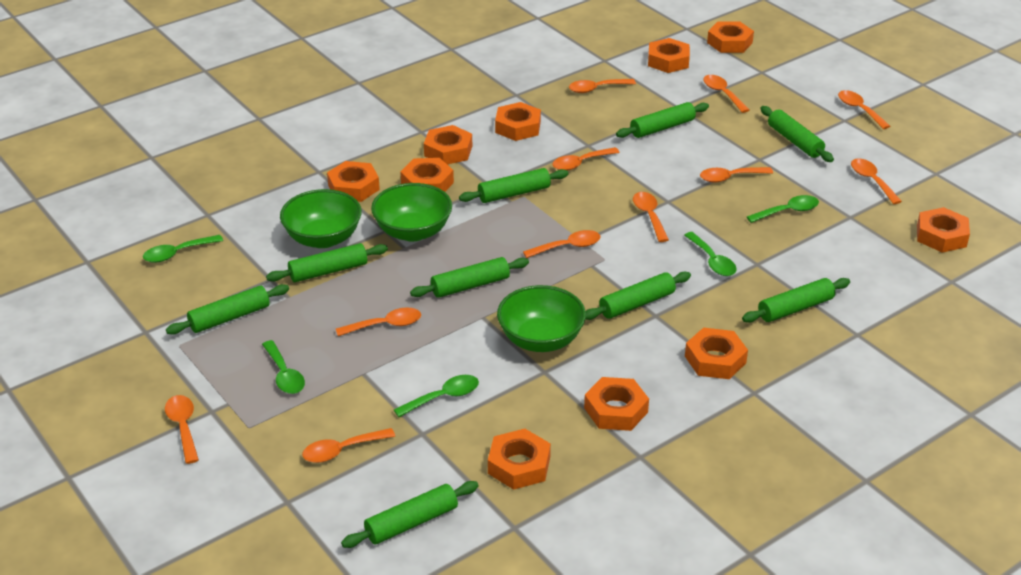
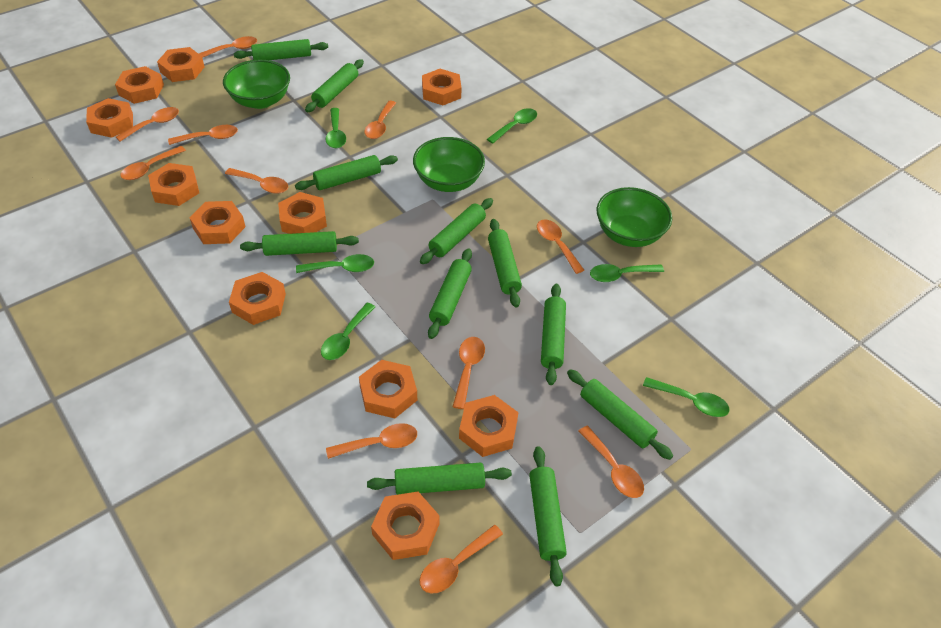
green rolling pin: [166,284,289,335] [266,243,388,282] [341,481,479,548] [410,257,529,298] [459,168,569,203] [586,272,691,320] [616,102,709,138] [742,278,850,323] [760,106,834,162] = 9 -> [234,39,328,60] [240,231,359,256] [295,155,398,190] [305,59,364,112] [367,463,512,495] [420,198,493,264] [428,249,472,339] [488,219,522,308] [529,446,567,586] [541,284,566,385] [567,369,673,460] = 11
green spoon: [143,235,223,263] [262,340,305,394] [394,375,479,417] [684,232,737,276] [747,195,819,223] = 5 -> [296,254,374,273] [321,303,375,360] [325,108,346,148] [487,108,537,144] [590,264,664,282] [643,377,729,417] = 6
orange nut: [327,161,380,202] [400,158,454,192] [424,125,472,164] [488,429,551,490] [495,102,541,141] [584,377,649,431] [648,38,690,73] [685,328,748,379] [707,21,754,53] [917,207,970,253] = 10 -> [86,98,133,138] [115,66,164,104] [148,163,199,206] [157,47,205,82] [190,201,245,244] [229,272,286,325] [278,192,327,234] [359,360,417,418] [371,492,440,560] [422,69,462,105] [459,395,519,457] = 11

